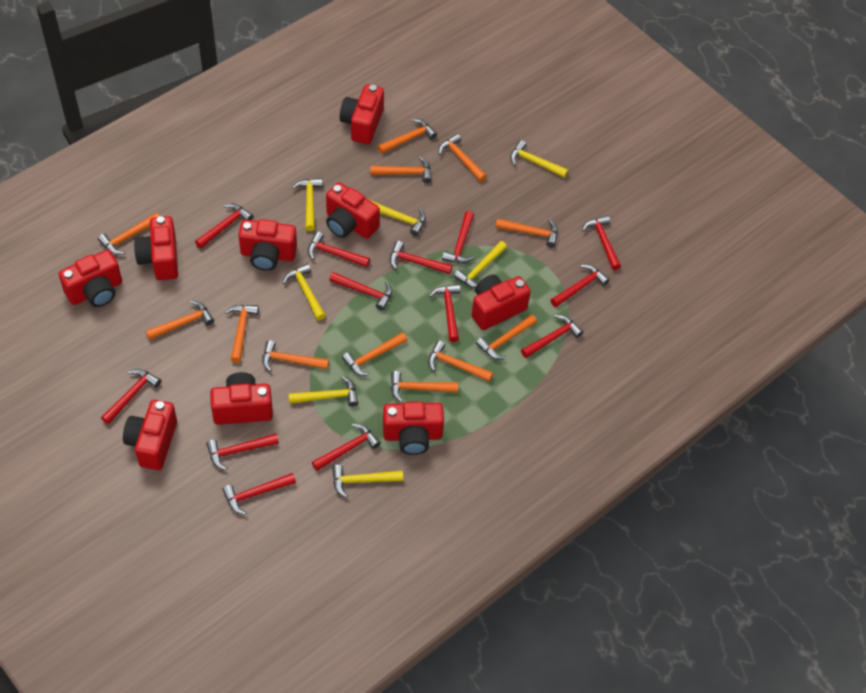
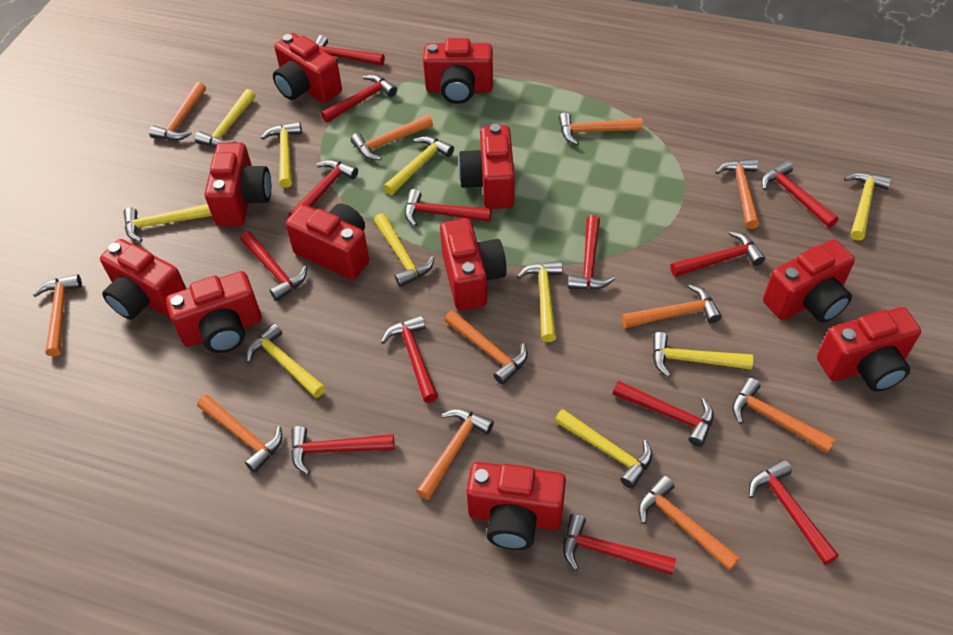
orange hammer: [98,213,159,255] [146,300,214,340] [225,305,259,363] [262,340,329,372] [342,332,407,376] [370,157,432,183] [378,119,437,154] [391,371,458,402] [428,341,493,382] [438,133,487,182] [476,314,537,360] [496,219,558,247] = 12 -> [33,274,82,357] [149,82,206,141] [197,394,282,473] [350,115,433,160] [416,409,494,500] [444,310,528,385] [559,112,643,145] [622,284,722,328] [638,475,740,571] [716,158,759,229] [732,378,836,453] = 11
red camera: [59,250,122,307] [123,400,177,470] [134,216,178,280] [210,372,273,425] [238,219,297,271] [326,182,380,239] [340,84,384,144] [383,402,444,455] [472,275,531,330] = 9 -> [100,239,186,320] [166,271,262,353] [205,142,271,226] [273,33,342,103] [285,203,370,280] [423,38,493,104] [440,218,507,311] [458,124,515,209] [466,462,566,550] [763,239,855,323] [817,307,921,392] = 11
yellow hammer: [283,263,326,320] [289,376,358,407] [292,178,323,231] [332,465,403,498] [370,200,426,236] [454,241,507,288] [510,140,568,178] = 7 -> [124,204,212,242] [195,89,255,147] [246,323,326,398] [261,122,302,188] [374,213,434,287] [383,136,454,195] [517,261,563,342] [555,409,652,489] [653,332,753,378] [844,172,891,240] = 10

